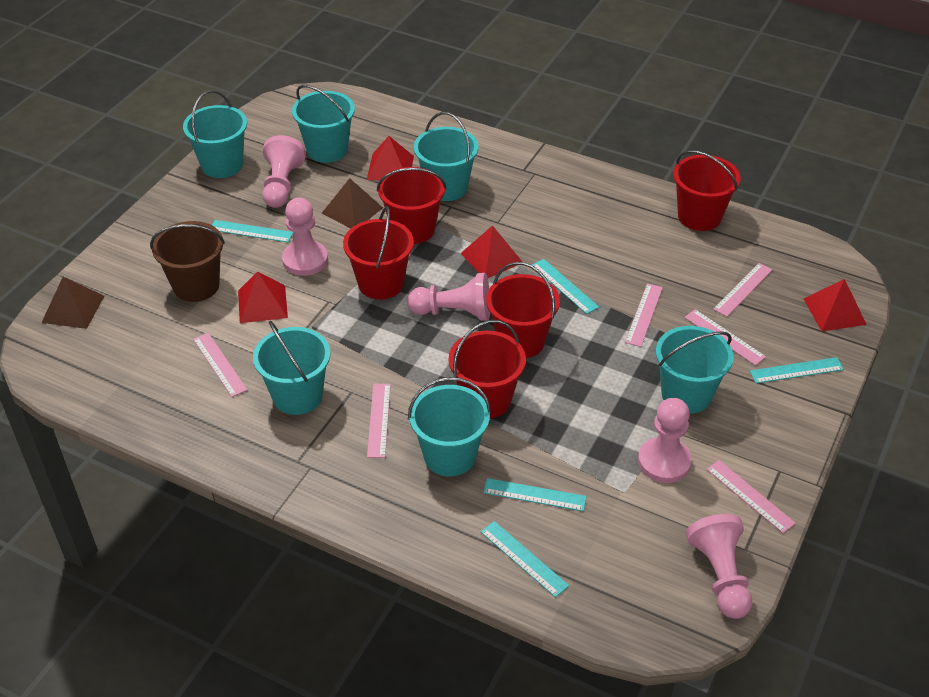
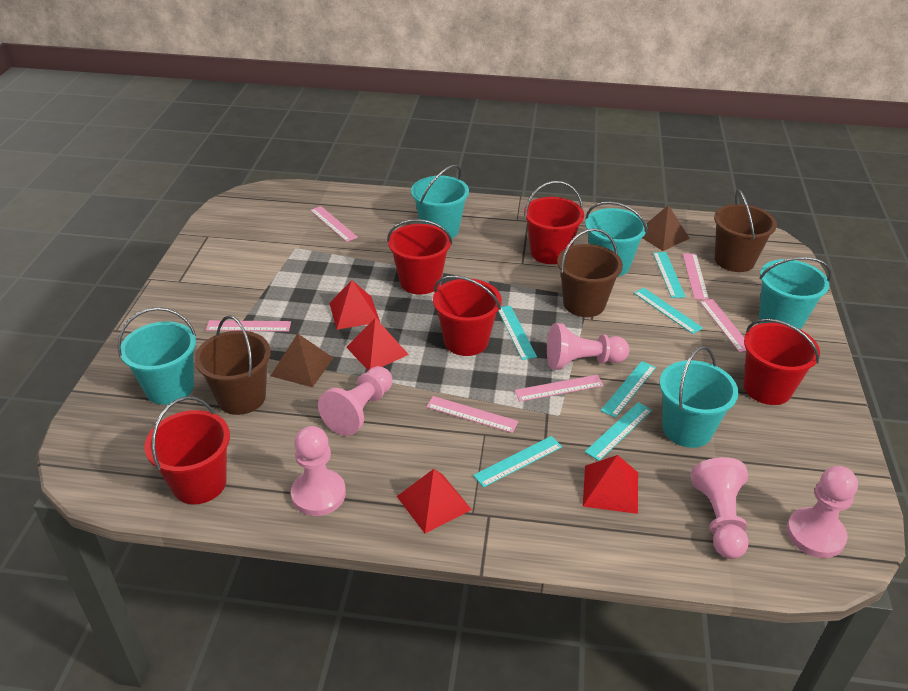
brown bucket: [150,221,225,302] = 1 -> [194,315,271,415] [557,228,623,317] [714,189,777,272] = 3
turquoise bucket: [183,90,247,178] [253,321,331,415] [292,85,355,163] [408,377,491,476] [414,112,478,201] [656,326,734,414] = 6 -> [117,307,196,405] [411,165,469,238] [585,201,647,276] [660,346,738,448] [759,257,831,330] = 5
turquoise ruler: [212,220,293,243] [481,521,569,598] [483,478,587,511] [532,259,599,314] [750,357,844,383] = 5 -> [473,436,562,487] [498,306,537,360] [585,402,652,461] [601,361,656,418] [634,288,703,334] [653,252,686,298] = 6

